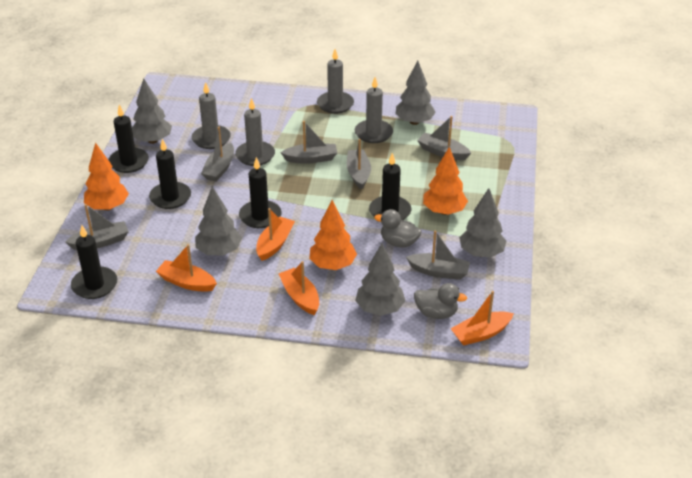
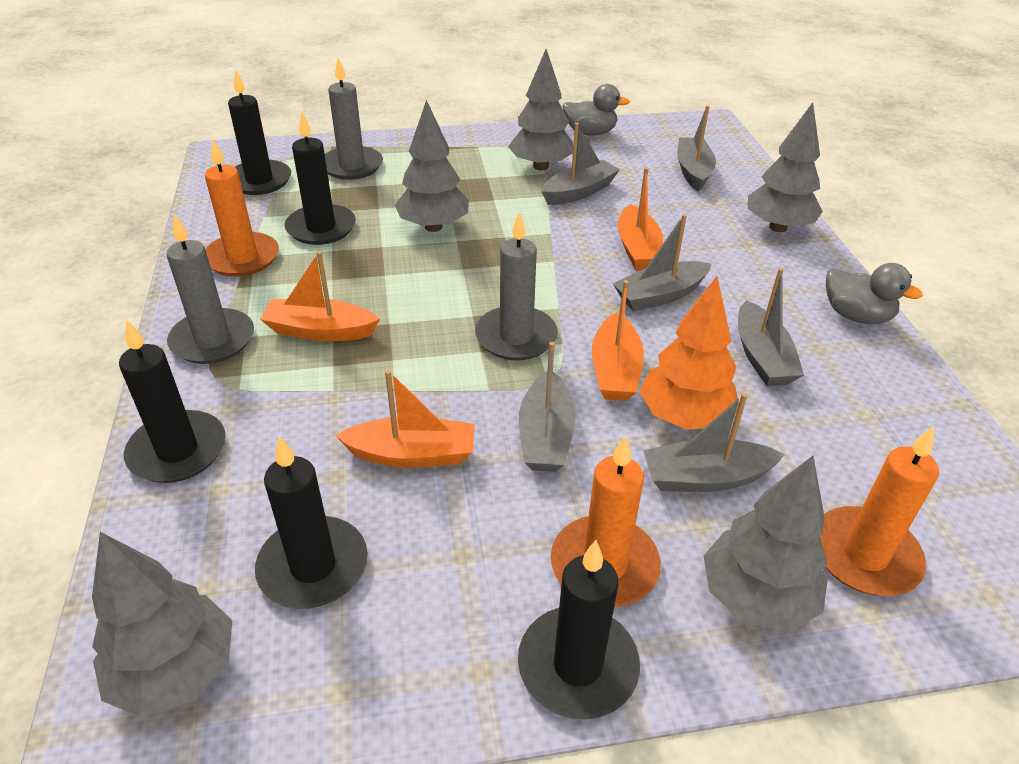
grey candle: [192,82,231,149] [235,98,275,166] [317,49,354,114] [355,77,393,143] = 4 -> [166,214,254,364] [325,58,383,180] [475,212,558,360] = 3
orange candle: none = 0 -> [205,138,279,277] [551,435,661,607] [820,426,939,596] = 3
orange tree: [84,142,129,211] [309,200,357,270] [423,147,468,215] = 3 -> [640,276,739,430] = 1

